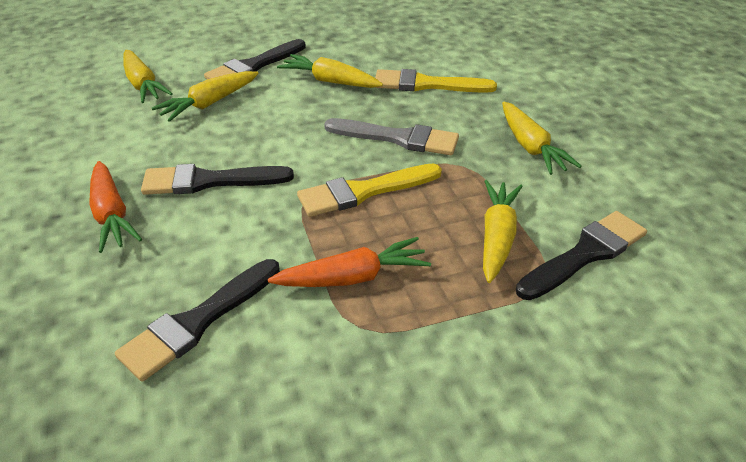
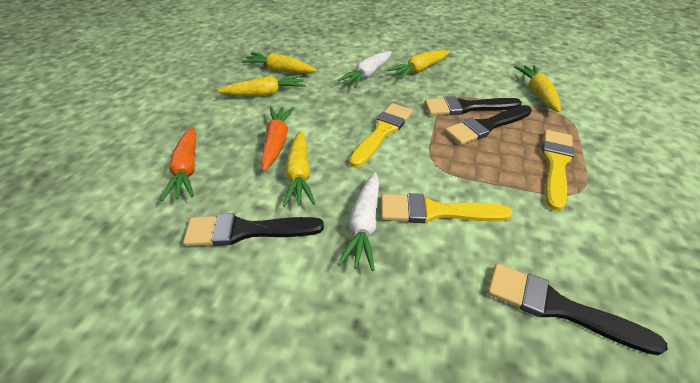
grey brush: [324,118,459,155] = 1 -> none = 0
white carrot: none = 0 -> [337,172,379,271] [338,51,392,88] = 2
yellow brush: [297,163,442,217] [375,69,497,93] = 2 -> [349,103,412,168] [381,193,513,223] [542,130,574,211] = 3

